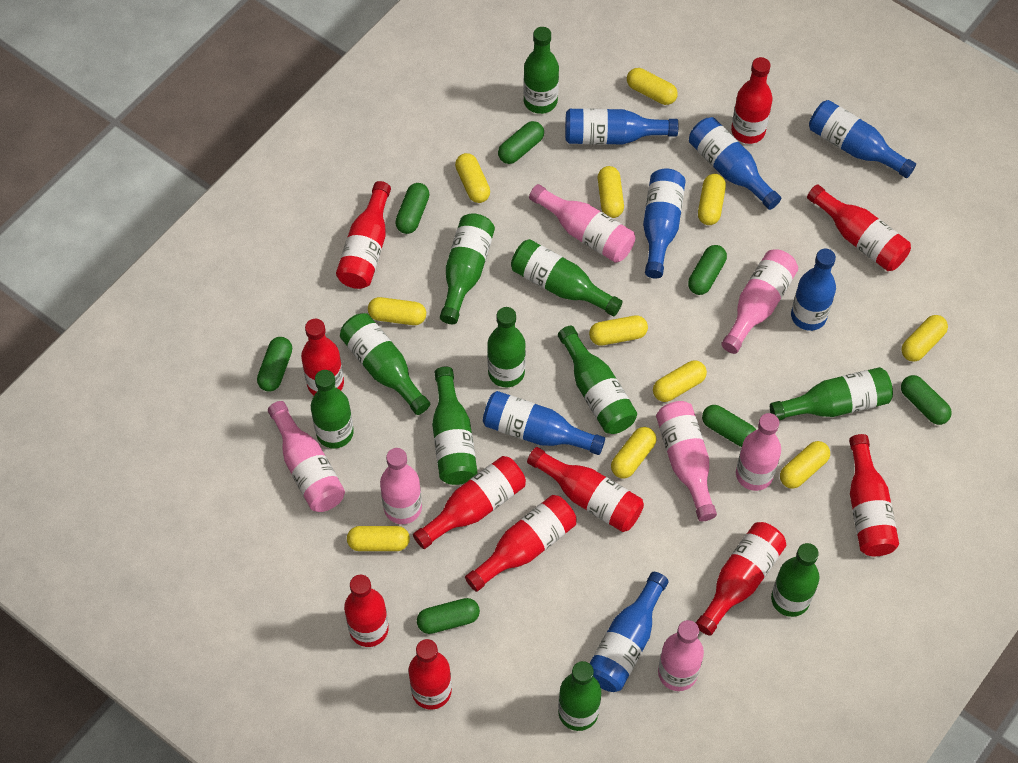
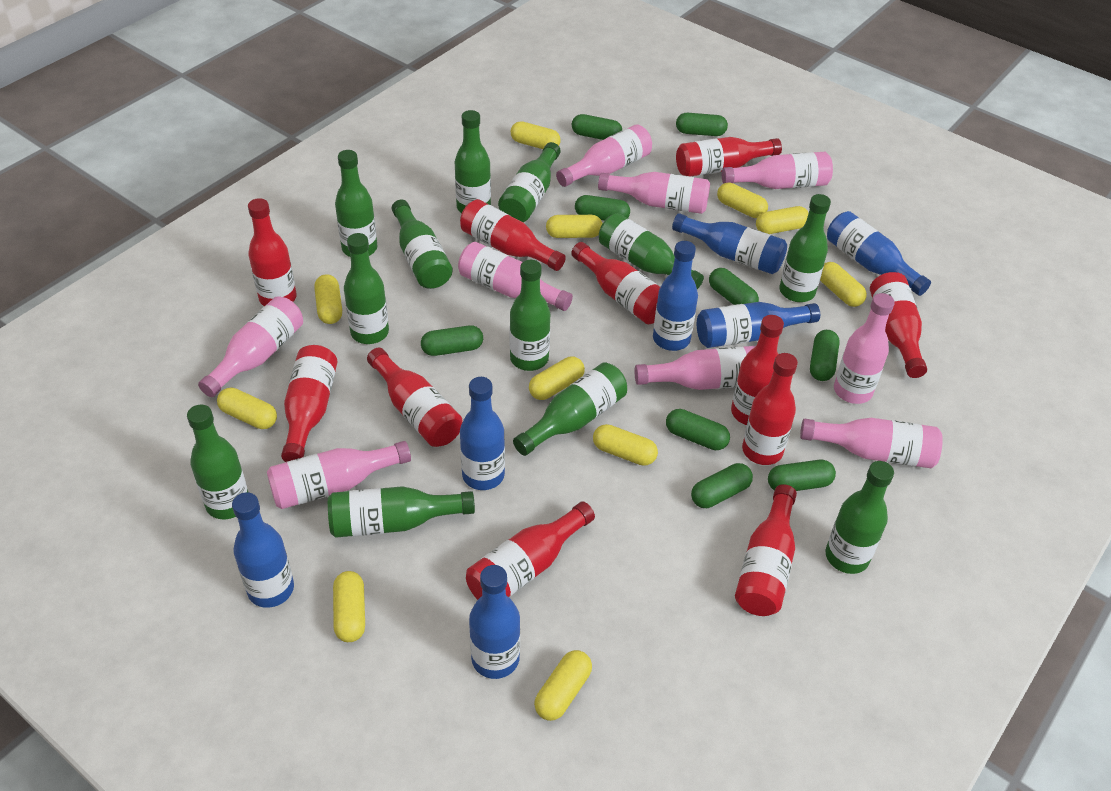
green bottle: [311,370,354,449] [340,313,430,415] [432,367,477,485] [440,213,495,324] [487,307,526,387] [511,239,623,316] [523,27,559,114] [558,326,637,434] [558,661,601,731] [770,367,893,420] [771,543,819,617] = 11 -> [187,404,248,519] [328,486,475,538] [335,150,378,257] [344,233,389,344] [392,200,453,289] [455,110,491,213] [498,142,561,222] [510,260,550,371] [513,363,627,456] [599,213,704,289] [780,194,831,302] [825,461,894,574] = 12
green capsule: [257,337,292,392] [395,183,429,234] [417,598,480,634] [498,121,544,164] [688,245,727,295] [702,405,756,447] [901,375,952,425] = 7 -> [421,325,483,356] [572,114,622,140] [575,195,630,221] [666,409,730,450] [676,113,728,136] [691,463,753,508] [709,268,759,305] [768,460,836,491] [810,330,840,381] = 9
pink bottle: [268,401,345,512] [380,448,422,524] [529,184,635,263] [656,401,717,521] [658,620,704,691] [721,249,798,354] [736,413,781,491] = 7 -> [198,296,303,397] [267,441,411,509] [458,242,573,311] [556,124,652,187] [598,172,710,214] [634,346,756,390] [722,152,833,189] [800,418,943,468] [834,293,895,404] = 9

